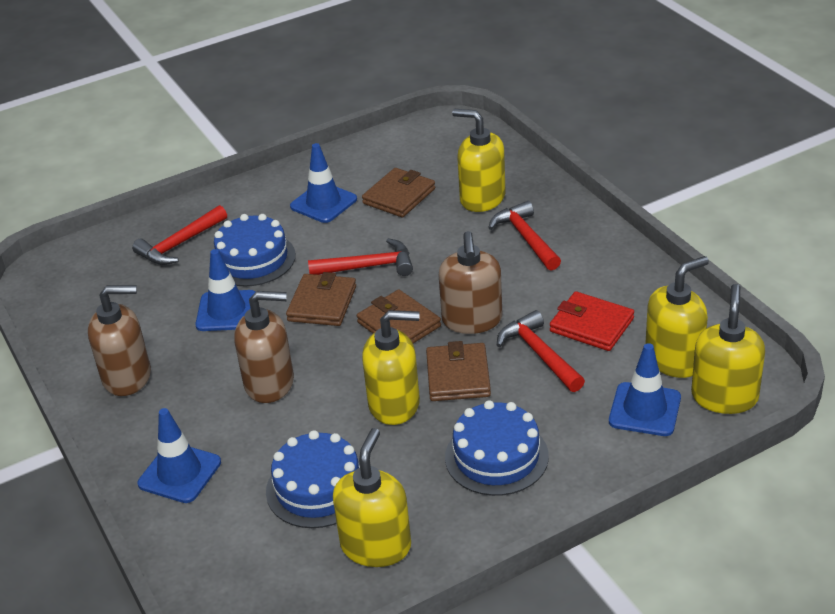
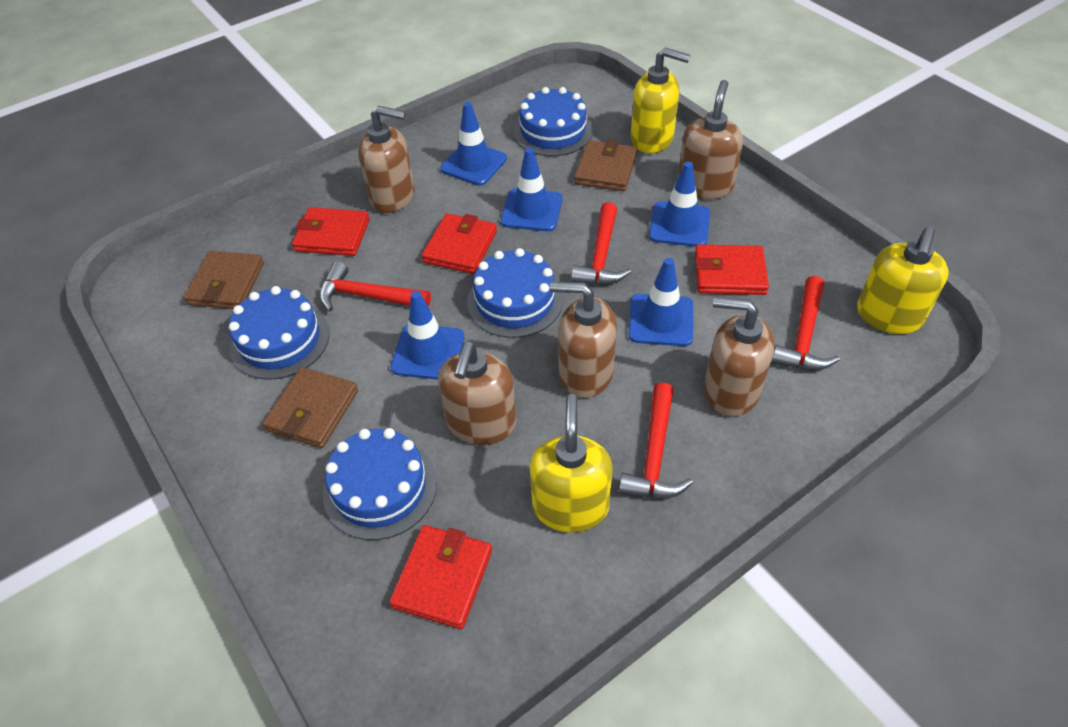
blue cake: [214,214,296,287] [266,430,360,528] [445,400,549,496] = 3 -> [229,286,330,380] [323,428,437,540] [467,248,563,338] [514,87,593,156] = 4
blue traffic cone: [138,408,221,503] [195,249,256,331] [290,143,357,223] [609,343,681,436] = 4 -> [390,291,464,380] [440,102,507,186] [501,148,562,231] [628,258,693,346] [649,162,710,247] = 5
brown soap dispenser: [88,285,151,396] [234,291,294,403] [439,231,502,334] = 3 -> [358,106,415,213] [438,341,516,445] [550,282,617,398] [677,80,743,199] [704,297,774,417] = 5
brown wallet: [286,272,356,326] [357,290,441,343] [362,168,435,217] [426,341,491,401] = 4 -> [184,251,264,309] [263,367,358,448] [574,140,637,191] = 3
red wallet: [550,291,634,351] = 1 -> [292,207,370,256] [389,525,492,629] [421,213,497,274] [695,244,769,295] = 4
yellow soap dispenser: [333,428,411,567] [362,310,420,425] [452,109,506,212] [645,256,709,378] [691,284,765,414] = 5 -> [530,394,613,533] [631,47,690,153] [857,227,948,334] = 3

